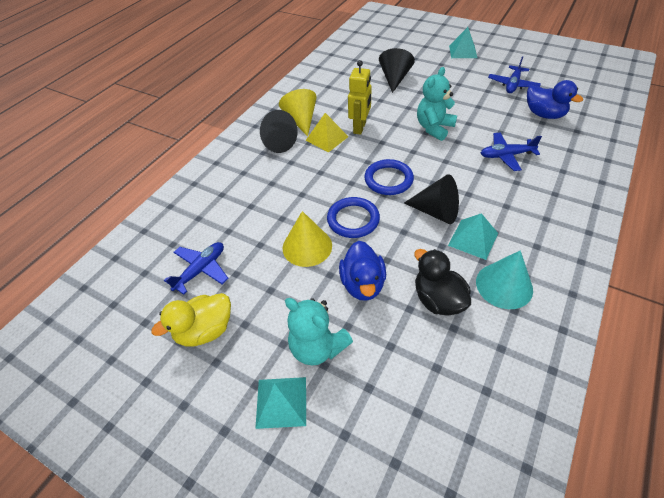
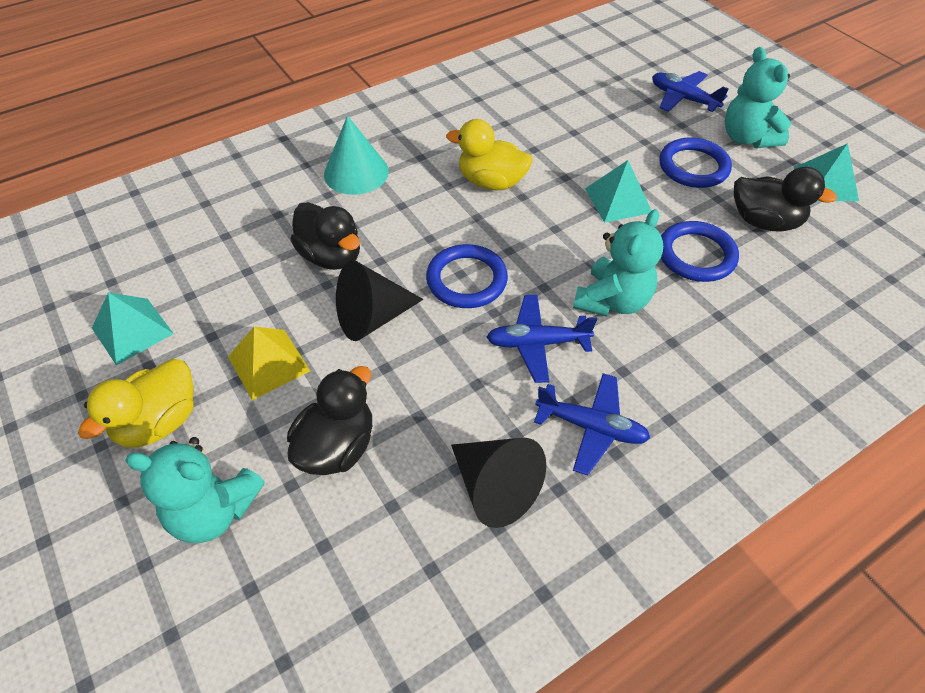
black cone: [260,110,298,153] [379,48,415,93] [404,174,459,224] = 3 -> [336,260,423,341] [451,438,546,528] = 2
black duck: [414,249,471,315] = 1 -> [287,366,372,475] [291,202,360,270] [734,167,837,232] = 3
blue duck: [339,241,386,301] [527,80,583,119] = 2 -> none = 0
blue ring: [327,197,380,238] [364,159,414,195] = 2 -> [426,244,508,308] [659,137,732,188] [661,221,739,282] = 3
turquoise teddy bear: [285,298,353,366] [417,67,457,141] = 2 -> [125,437,265,543] [573,209,663,316] [725,47,791,148] = 3
yellow cone: [279,89,317,136] [283,211,332,267] = 2 -> none = 0
yellow duck: [151,293,231,347] = 1 -> [78,359,194,448] [446,119,533,190] = 2
yellow robot: [348,60,372,135] = 1 -> none = 0

